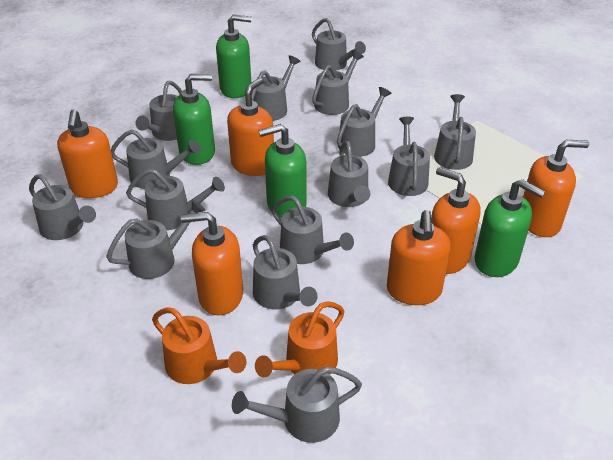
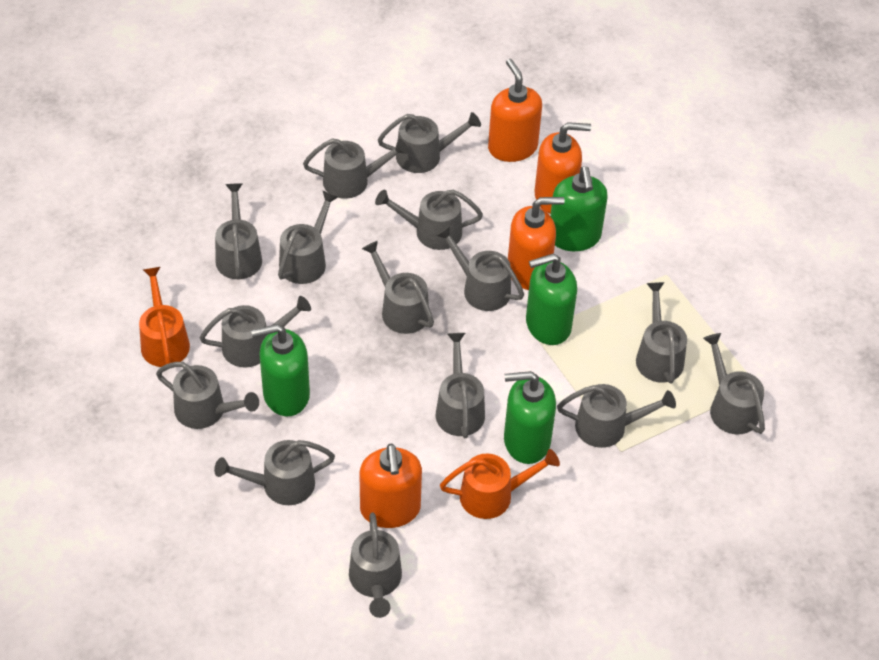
orange soap dispenser: [57,109,118,198] [181,212,243,315] [227,78,274,176] [387,210,451,305] [431,167,481,274] [523,140,589,237] = 6 -> [360,443,422,528] [488,59,542,162] [508,197,565,290] [535,122,591,214] = 4

